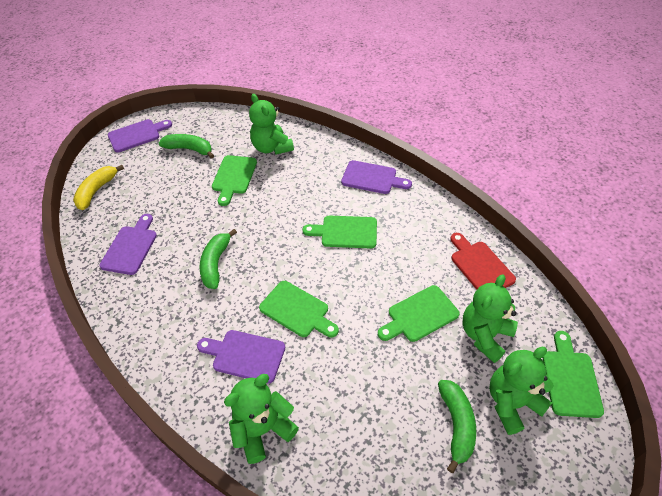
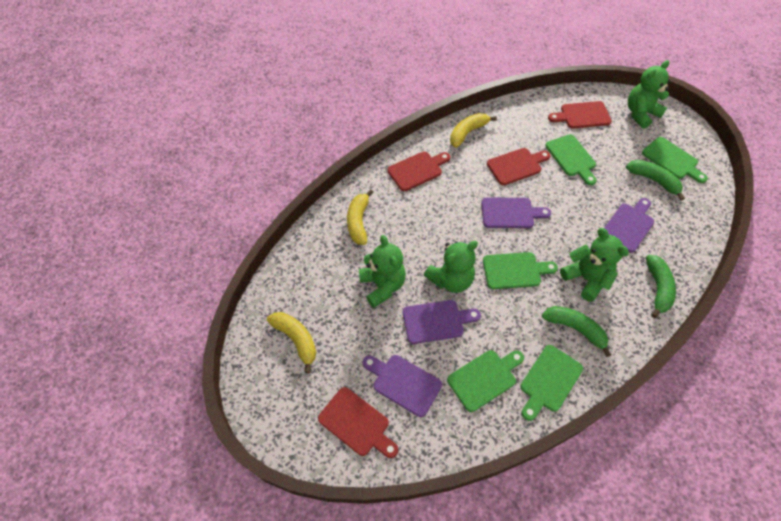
red cutting board: [450,233,516,290] = 1 -> [318,387,398,458] [387,152,450,191] [487,148,551,185] [548,101,612,129] = 4
yellow banana: [73,165,124,210] = 1 -> [267,312,316,374] [347,190,374,245] [450,113,497,148] = 3

